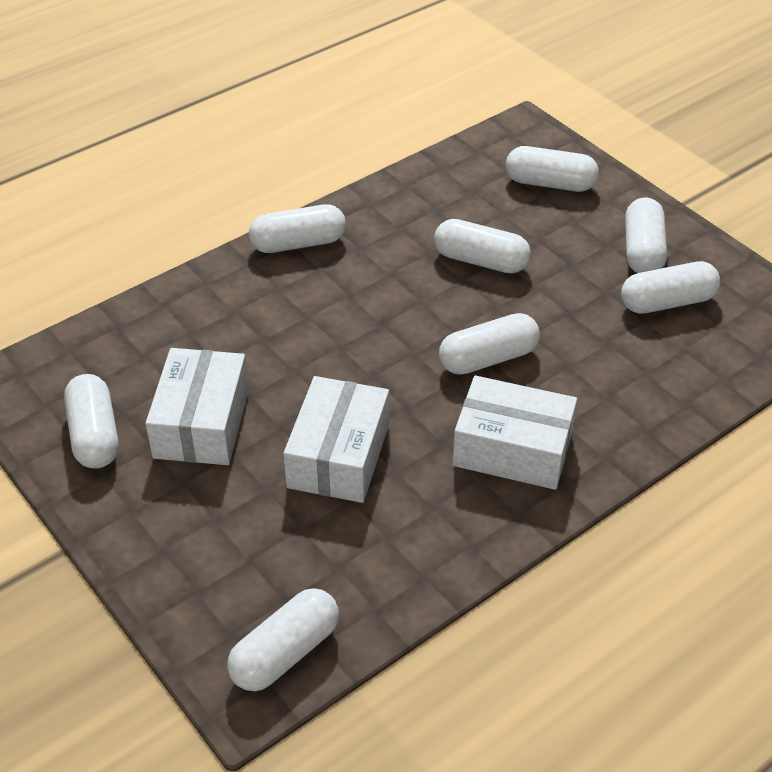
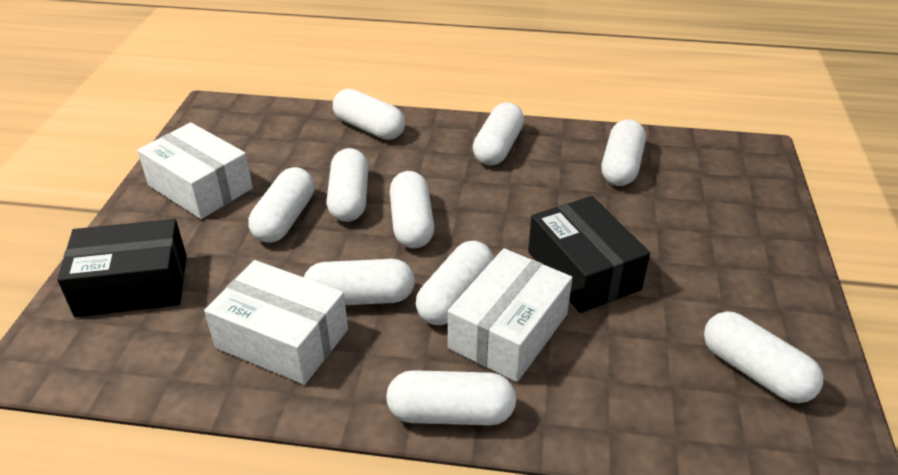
black box: none = 0 -> [57,219,187,317] [528,196,650,313] = 2
white capsule: [64,374,119,469] [227,588,339,691] [249,204,346,253] [434,219,531,274] [439,313,540,375] [506,146,599,192] [621,261,720,314] [625,197,667,273] = 8 -> [248,167,315,243] [304,259,415,305] [327,148,368,222] [333,89,405,140] [386,370,516,426] [390,171,434,248] [416,241,494,325] [473,102,524,166] [602,119,646,186] [704,311,824,403] = 10

